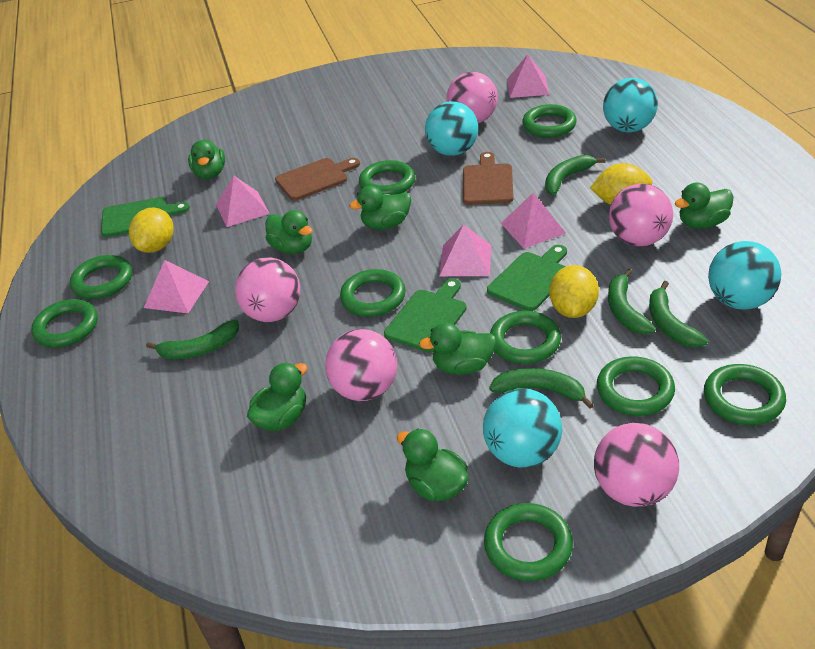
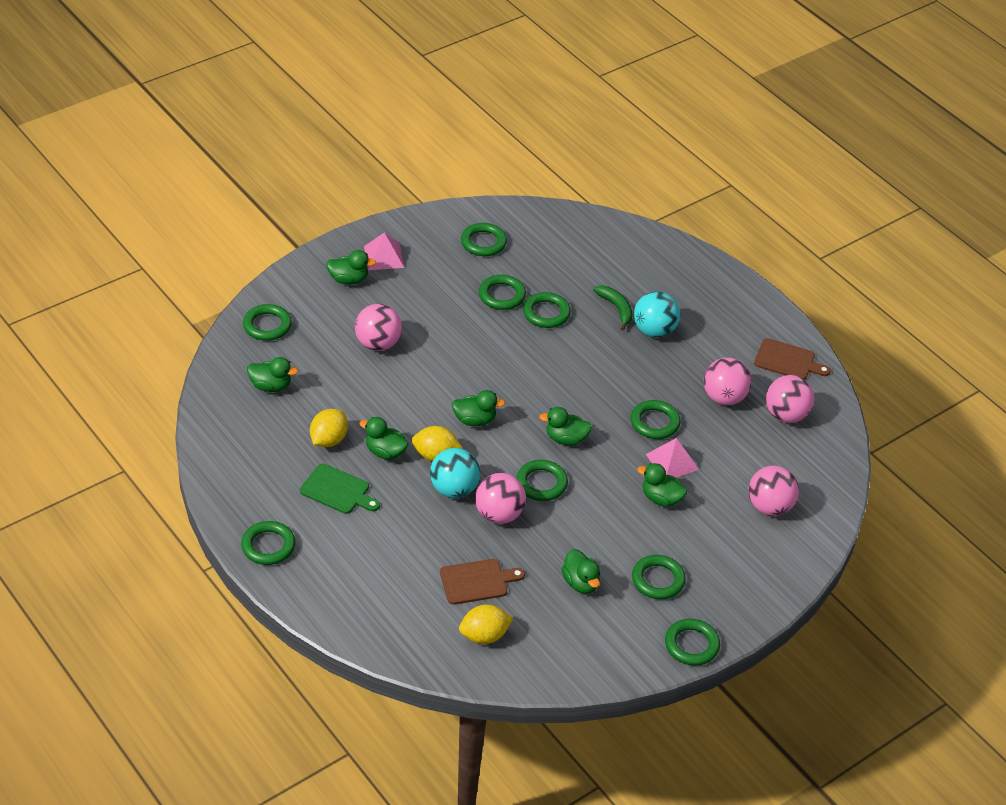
green banana: [146,319,239,359] [489,368,594,409] [545,155,606,195] [608,268,656,334] [649,281,708,347] = 5 -> [593,285,632,331] = 1
green cutting board: [101,197,190,237] [384,279,467,353] [487,245,567,311] = 3 -> [300,464,380,514] = 1
pink pyramid: [144,260,209,313] [216,176,270,227] [439,225,491,276] [501,193,566,248] [507,54,549,98] = 5 -> [364,232,404,270] [646,438,699,478] = 2
turquoise ball: [425,101,478,156] [483,388,562,468] [603,78,658,132] [708,241,781,310] = 4 -> [430,448,480,498] [634,291,680,338] = 2

